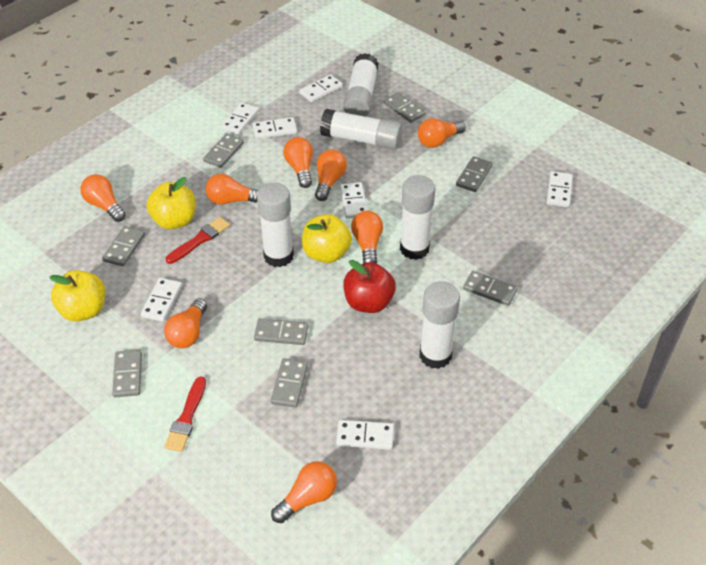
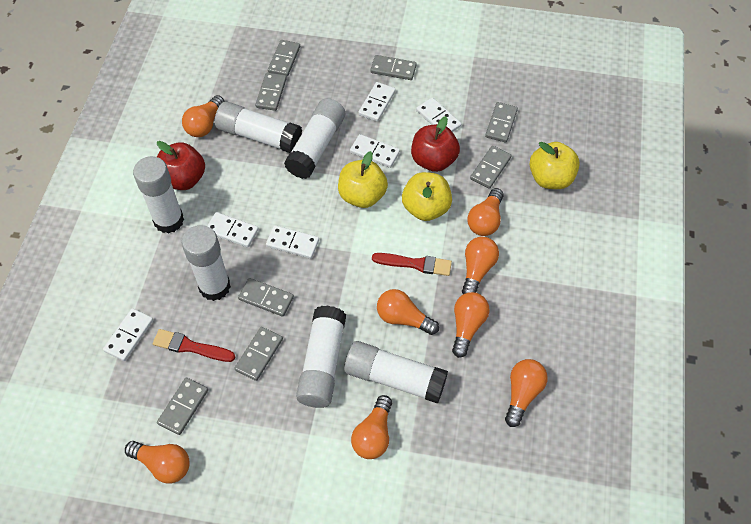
red apple: [343,260,396,313] = 1 -> [157,141,205,190] [411,116,460,172] = 2
white domino: [141,278,182,322] [221,103,259,135] [252,117,297,139] [299,74,343,102] [336,420,394,450] [340,182,368,219] [547,171,573,207] = 7 -> [103,308,153,361] [207,212,259,248] [266,225,319,259] [350,134,400,168] [358,82,396,122] [416,97,461,132] = 6
white glue stick: [257,183,294,267] [320,109,403,150] [343,53,379,117] [400,175,436,260] [419,281,460,369] = 5 -> [133,156,184,234] [182,225,231,301] [215,102,302,153] [284,98,345,179] [296,305,346,408] [344,341,448,404] = 6

